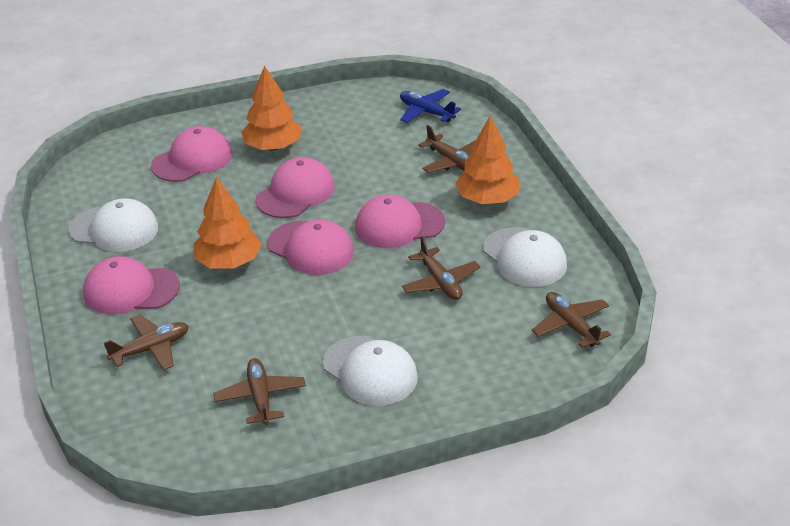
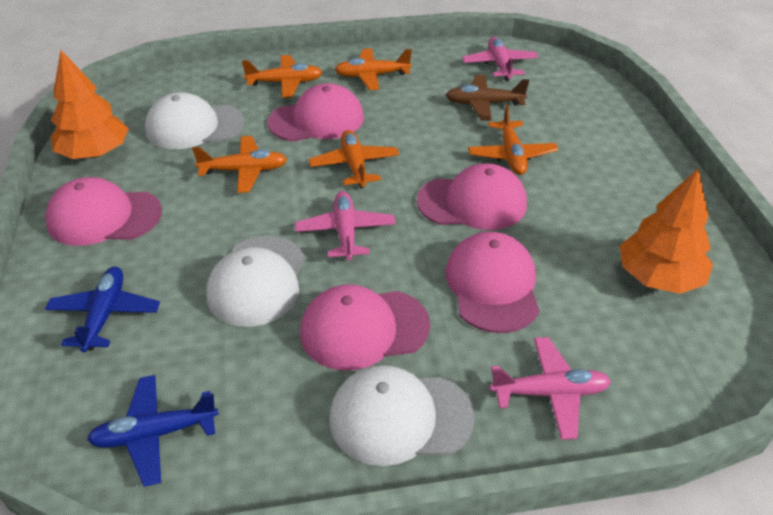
blue plane: [400,89,461,123] = 1 -> [45,266,160,352] [87,375,219,487] = 2
brown plane: [104,314,189,370] [213,358,306,425] [402,236,480,300] [418,125,476,173] [532,292,611,348] = 5 -> [446,75,529,120] = 1
orange plane: none = 0 -> [192,136,287,193] [242,55,323,98] [309,130,399,188] [334,49,412,90] [468,104,558,175] = 5
orange tree: [194,177,262,269] [241,66,302,151] [455,116,519,204] = 3 -> [51,50,129,159] [620,168,713,294] = 2
pink plane: none = 0 -> [295,191,396,261] [462,37,539,81] [490,337,611,440] = 3

